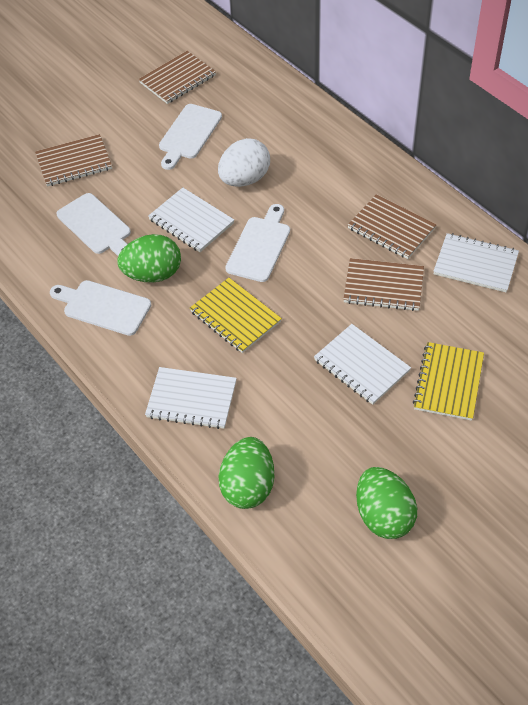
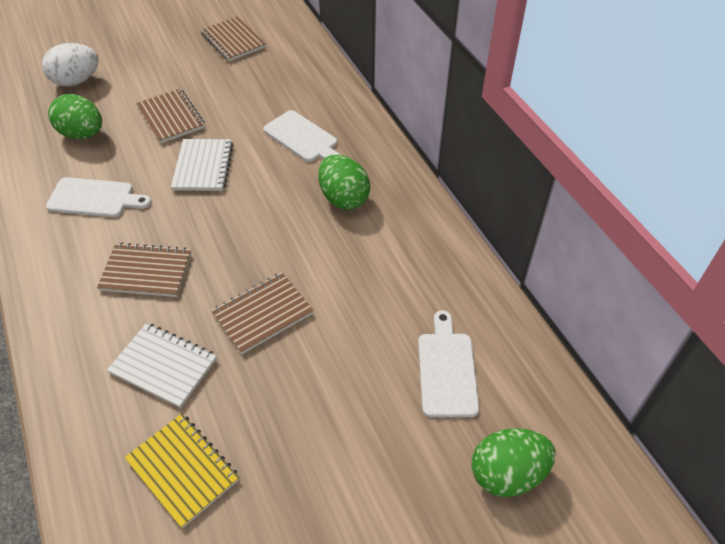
white cutting board: [50,280,151,336] [57,193,131,256] [159,104,222,170] [225,204,290,282] = 4 -> [46,177,151,217] [263,110,341,162] [418,310,479,417] = 3
white notebook: [145,367,237,429] [148,188,234,252] [314,324,411,405] [433,233,519,292] = 4 -> [107,323,217,408] [171,139,233,191] = 2
yellow notebook: [190,278,282,353] [413,342,484,421] = 2 -> [125,413,239,528] = 1

